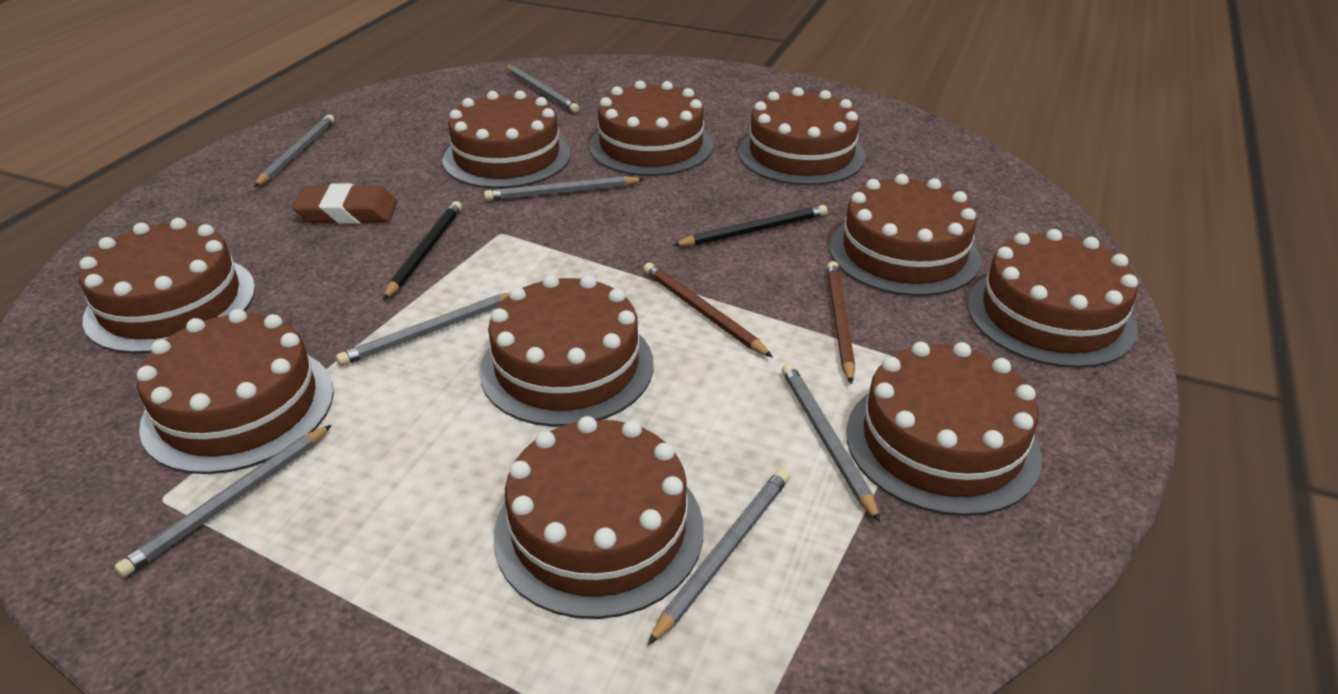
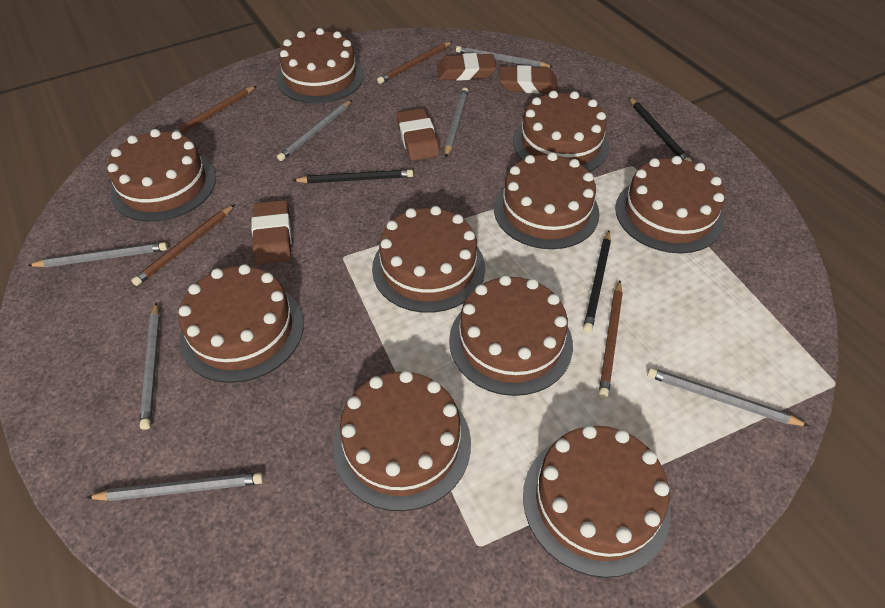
black pencil: [383,201,462,300] [672,205,827,246] = 2 -> [292,169,413,183] [583,231,611,333] [629,97,692,162] = 3
brown eraser: [292,183,398,224] = 1 -> [251,200,292,265] [397,108,440,161] [437,53,496,81] [499,65,558,94] = 4
brown pencil: [644,262,773,357] [827,261,855,384] = 2 -> [131,204,235,286] [171,86,256,134] [377,41,453,84] [599,281,623,398] = 4

